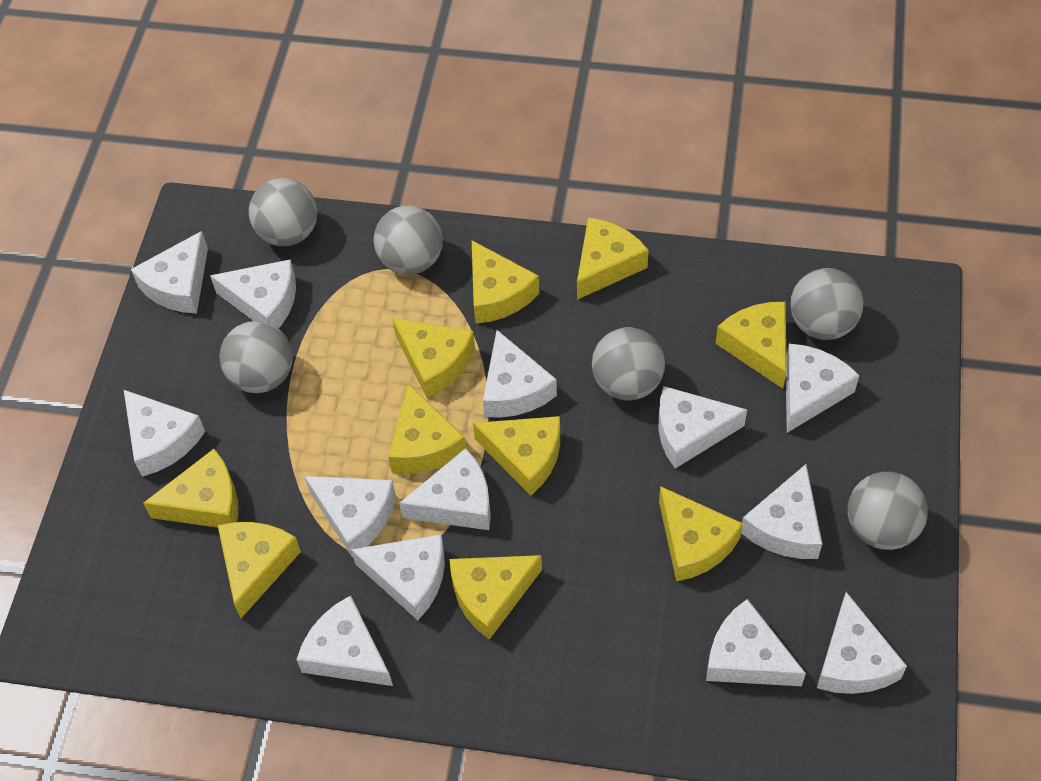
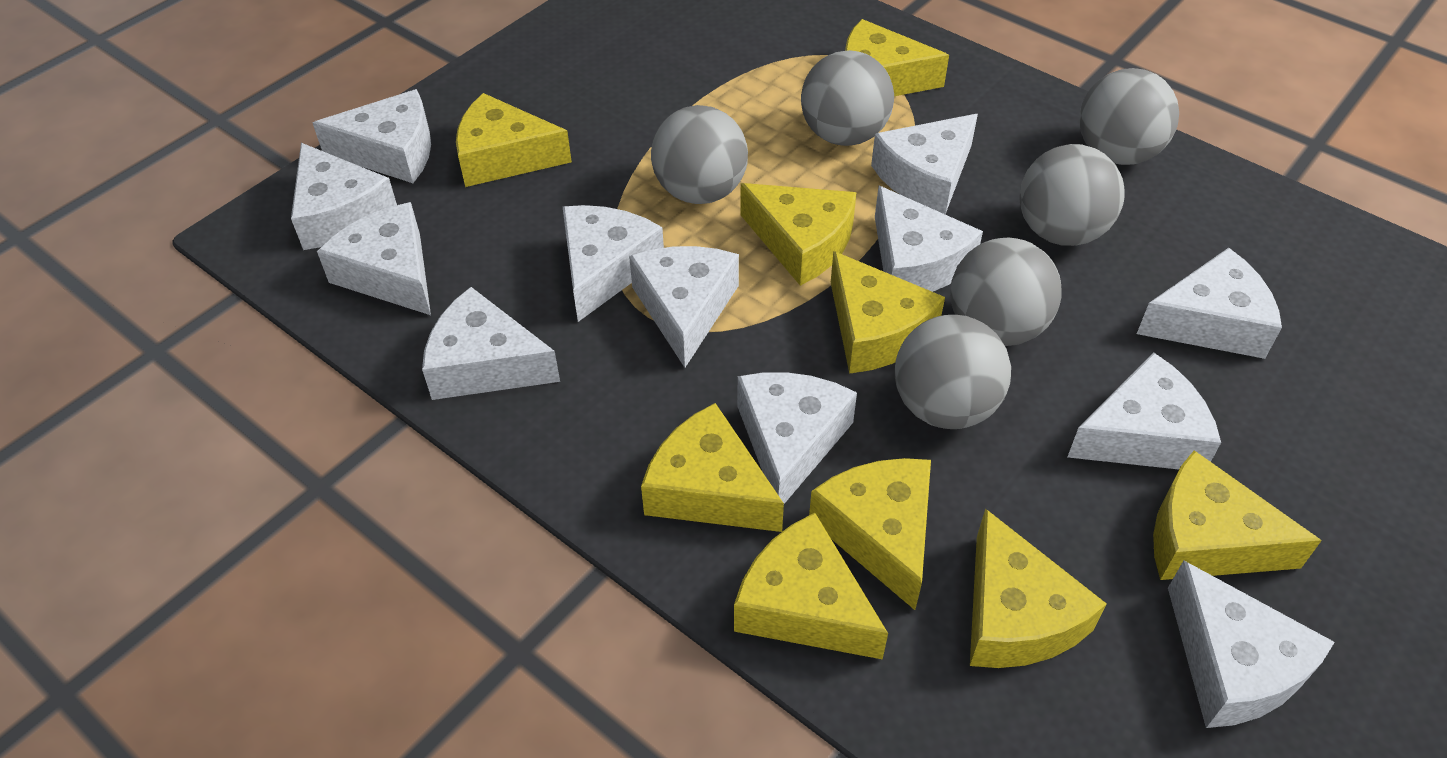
white cheese: [124,390,205,477] [131,231,208,314] [210,259,296,328] [296,595,393,686] [304,476,396,557] [351,534,445,620] [399,448,491,530] [483,330,557,418] [658,386,747,468] [706,599,806,686] [741,464,822,559] [786,344,859,433] [817,592,907,694] = 13 -> [291,143,397,250] [313,89,431,183] [317,202,431,315] [422,287,560,400] [563,205,664,322] [629,246,739,368] [738,372,857,504] [871,114,978,214] [875,186,983,292] [1068,352,1221,469] [1137,248,1282,359] [1168,561,1335,728] = 12
yellow cheese: [143,449,238,528] [218,522,301,618] [388,383,466,474] [392,318,475,398] [449,555,542,640] [472,241,539,324] [473,416,560,496] [577,217,648,300] [659,486,743,582] [715,302,787,389] = 10 -> [456,93,572,187] [641,403,784,532] [734,513,888,660] [740,183,857,286] [809,458,931,610] [831,251,945,374] [845,19,949,96] [970,508,1107,668] [1153,450,1322,580] = 9

